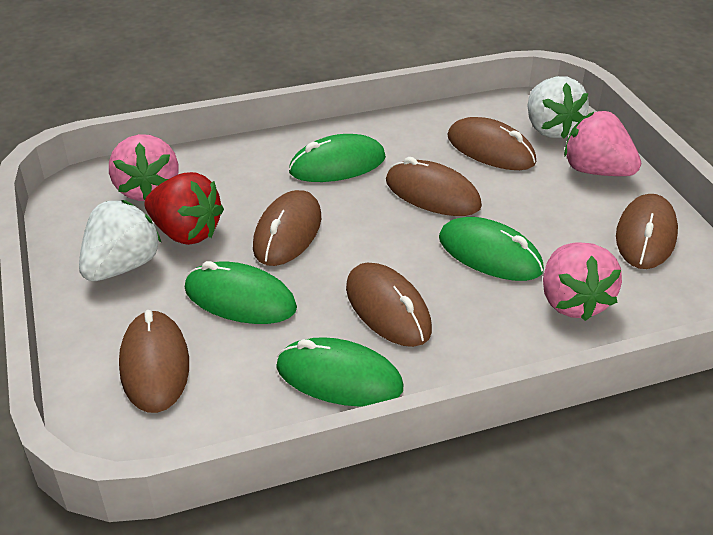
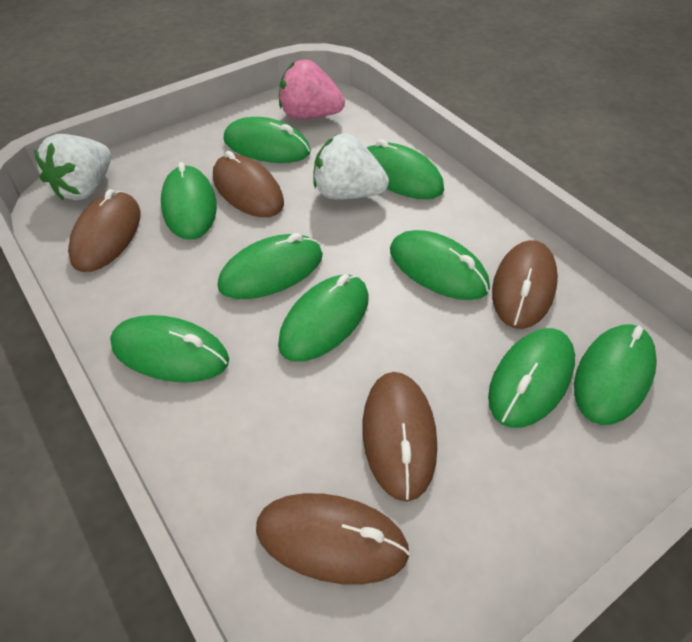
brown mouse: [119,310,189,413] [253,190,321,266] [346,263,432,347] [386,157,482,216] [448,117,536,170] [616,194,678,269] = 6 -> [68,189,141,272] [213,151,284,217] [256,493,410,585] [363,372,437,502] [492,240,558,329] = 5
green mouse: [185,261,297,324] [276,337,403,407] [289,134,386,182] [439,217,544,281] = 4 -> [110,315,229,383] [161,162,217,240] [218,233,323,299] [224,117,311,163] [278,274,369,362] [366,139,444,199] [390,230,490,300] [488,328,575,428] [574,324,657,425] = 9
pink strawberry: [109,134,179,201] [543,242,622,321] [564,111,641,176] = 3 -> [279,60,345,119] = 1
red strawberry: [145,172,224,245] = 1 -> none = 0

